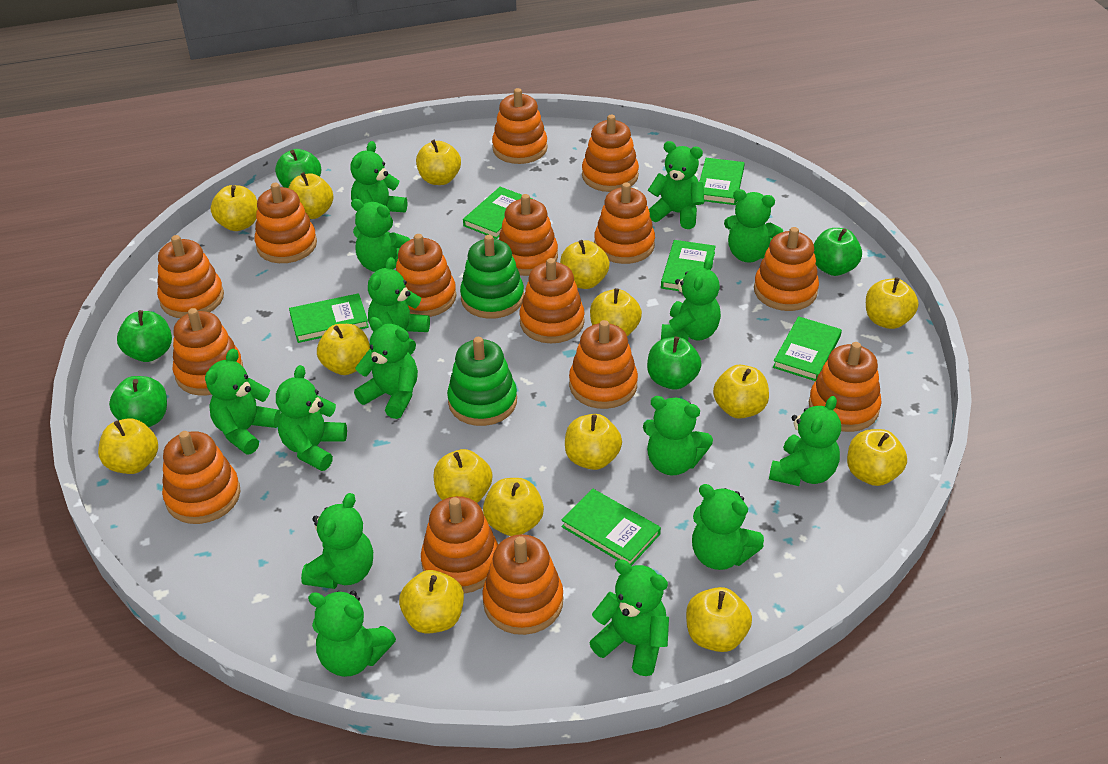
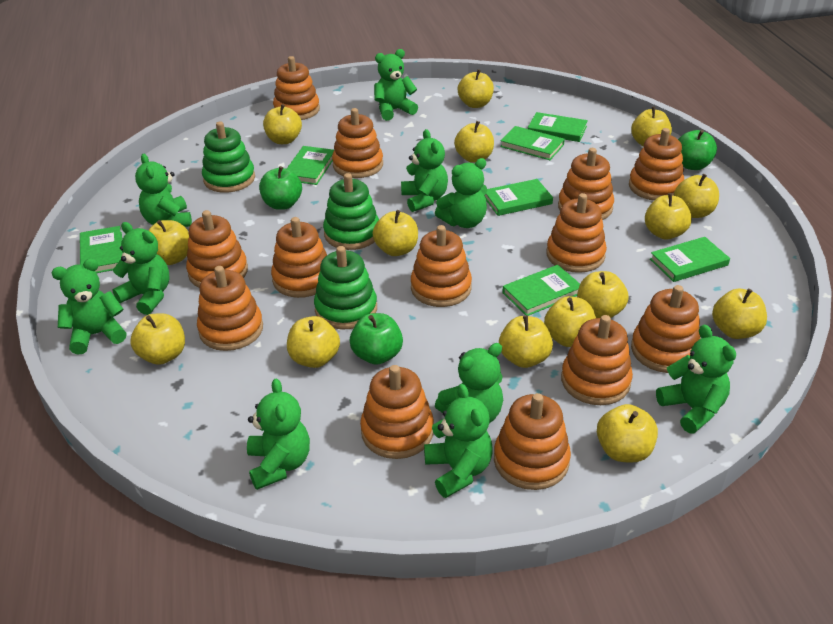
green apple: [109,376,167,427] [117,310,172,362] [275,149,321,188] [647,337,702,390] [814,228,862,276] = 5 -> [259,166,302,210] [350,313,403,365] [678,130,717,170] = 3
green book: [289,293,369,343] [463,187,532,239] [562,489,661,566] [661,240,716,291] [699,158,745,205] [773,316,842,381] = 6 -> [80,226,123,273] [287,146,334,185] [485,179,553,216] [500,126,565,160] [502,265,580,316] [528,112,588,142] [650,237,730,282] = 7
green stacking toy: [447,337,517,426] [460,235,524,319] = 2 -> [202,121,255,193] [314,246,377,329] [323,173,379,250] = 3
green teddy bear: [205,349,281,455] [276,365,347,471] [301,493,373,589] [308,590,396,677] [350,141,407,230] [351,199,410,272] [354,317,418,419] [368,257,430,355] [589,559,669,676] [643,396,713,475] [648,141,704,229] [661,257,721,341] [692,484,764,570] [724,189,783,263] [769,396,841,486] = 15 -> [52,259,127,355] [112,222,170,315] [135,154,192,227] [247,379,310,490] [374,49,418,121] [401,129,448,212] [424,384,493,498] [435,158,487,228] [435,343,503,423] [656,324,736,434] = 10
orange stacking toy: [157,235,224,318] [162,431,241,524] [172,308,243,396] [255,183,317,263] [396,234,456,317] [421,496,498,593] [482,534,563,635] [492,88,548,164] [499,194,558,276] [520,258,585,343] [569,320,638,409] [582,115,639,192] [594,182,655,264] [754,227,819,311] [809,342,882,432] = 15 -> [186,210,248,288] [197,266,263,351] [271,217,327,298] [273,56,320,120] [332,108,383,178] [360,365,434,459] [411,225,472,307] [494,393,571,490] [546,193,607,273] [558,148,614,220] [561,315,633,405] [629,128,684,201] [631,285,701,373] = 13

